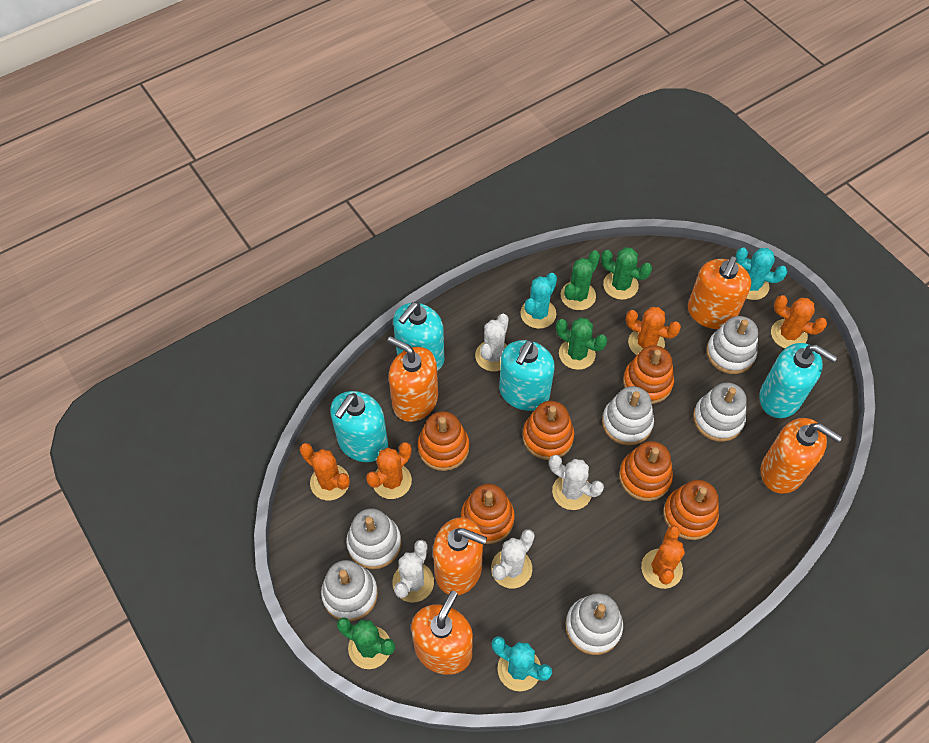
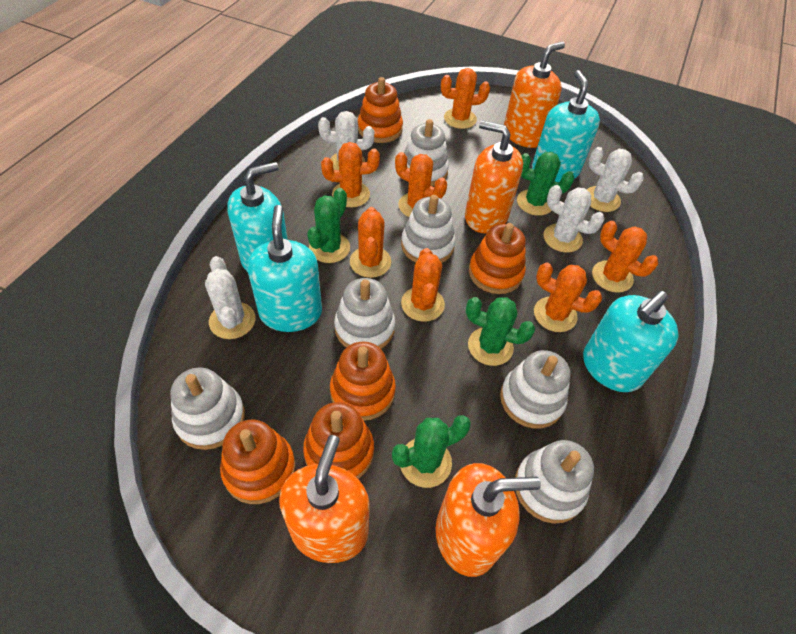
orange cactus: [300,443,350,500] [366,442,412,499] [626,307,681,355] [641,525,685,589] [771,295,827,348] = 5 -> [321,142,380,207] [350,207,391,278] [395,152,447,217] [401,248,445,322] [441,68,490,129] [534,262,602,332] [592,221,658,293] = 7
orange soap dispenser: [387,336,438,422] [411,591,473,675] [433,517,487,595] [688,256,751,329] [761,418,842,494] = 5 -> [279,435,370,563] [436,463,541,577] [465,121,523,234] [504,42,565,148] = 4
orange stacking toy: [418,411,469,471] [461,484,515,544] [523,401,574,460] [619,441,673,501] [623,345,674,404] [663,480,719,540] = 6 -> [220,420,295,504] [303,402,374,479] [330,342,396,421] [358,77,403,143] [469,223,526,294] = 5
turquoise cactus: [492,636,552,692] [520,273,557,329] [735,248,788,300] = 3 -> none = 0

